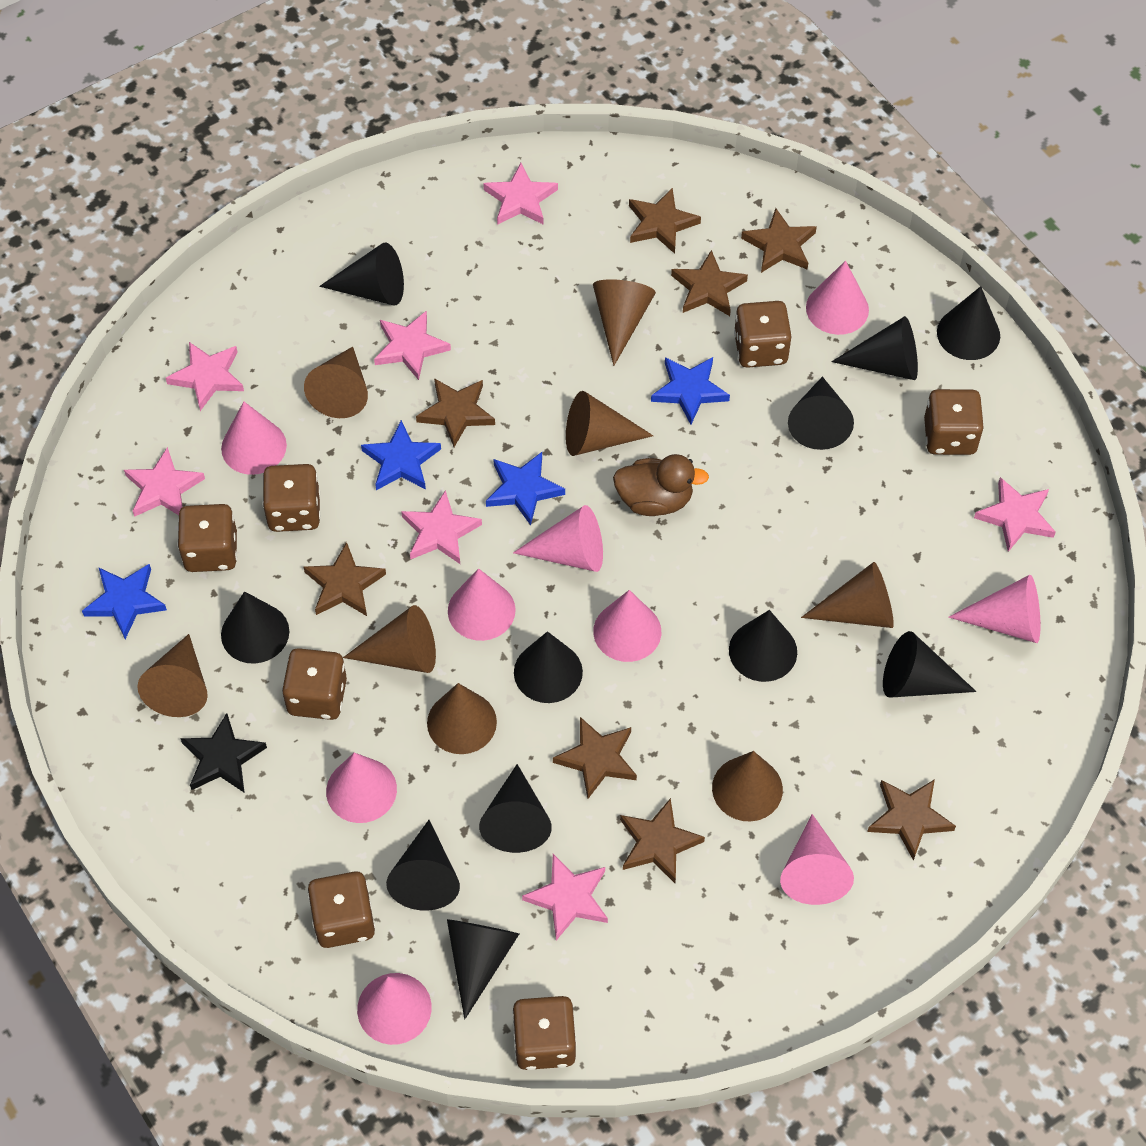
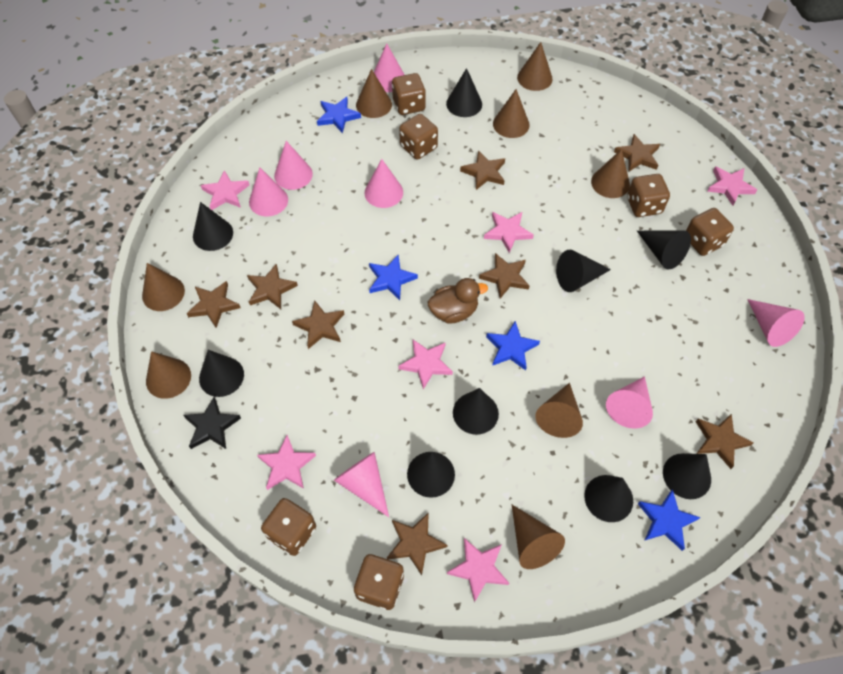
black cone: [221,591,289,664] [319,243,404,305] [386,820,460,911] [447,919,519,1019] [479,764,552,853] [514,631,583,703] [729,610,797,682] [788,377,854,450] [831,316,918,380] [883,631,976,698] [937,286,1000,360] = 11 -> [193,202,233,251] [199,350,244,397] [407,452,455,498] [446,68,482,117] [453,388,499,435] [556,250,611,292] [584,475,633,522] [637,231,691,270] [663,453,711,499] = 9
brown dice: [177,504,237,572] [262,464,321,532] [282,648,347,720] [308,871,375,948] [512,996,577,1070] [734,301,792,368] [924,389,984,455] = 7 -> [261,498,316,556] [354,554,404,610] [392,73,426,115] [399,114,438,160] [627,174,670,217] [686,208,734,256] = 6
pink cone: [221,401,287,475] [326,753,397,823] [357,973,432,1045] [448,568,516,641] [513,505,603,572] [593,590,661,662] [780,814,854,905] [806,261,869,335] [949,575,1040,643] = 9 -> [249,167,288,216] [274,141,313,190] [334,452,389,517] [365,159,403,208] [374,43,405,92] [606,376,653,429] [747,299,805,347] = 7
pink star: [124,447,205,517] [166,342,244,411] [374,310,451,380] [401,490,482,564] [483,163,558,225] [522,854,608,941] [974,477,1056,552] = 7 -> [201,170,249,210] [257,435,316,490] [398,340,453,389] [447,538,509,603] [484,212,534,253] [707,166,757,206] = 6

